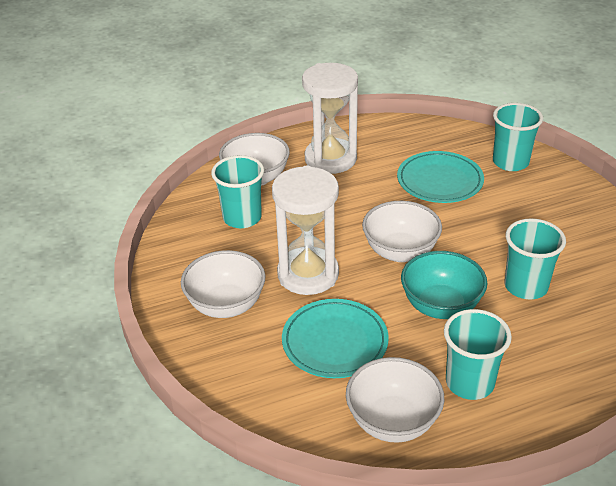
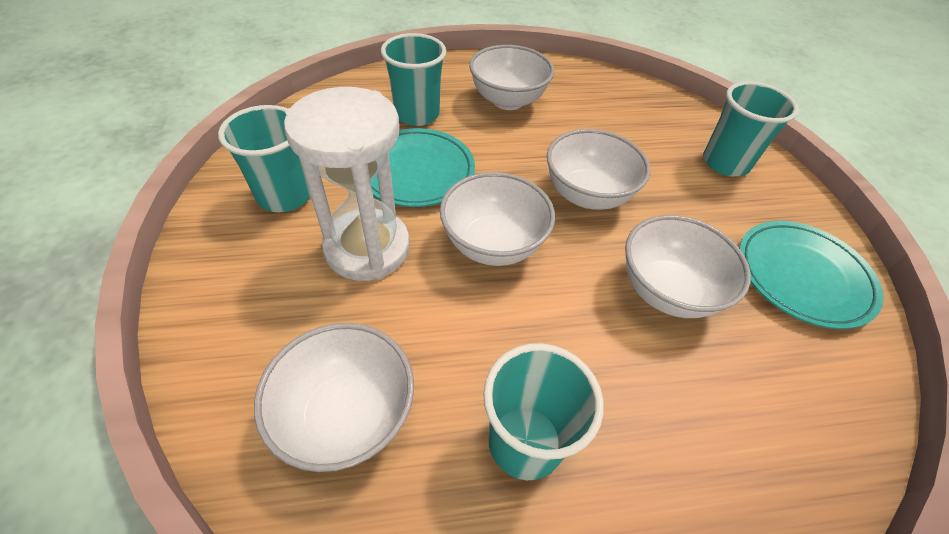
turquoise bowl: [401,251,487,319] = 1 -> none = 0
white bowl: [181,250,266,318] [219,133,290,186] [346,357,444,443] [362,201,442,262] = 4 -> [254,323,414,472] [440,172,555,266] [469,45,554,110] [547,129,650,210] [625,215,751,318] = 5
white hourglass: [272,165,339,295] [302,63,358,174] = 2 -> [284,87,410,281] = 1

